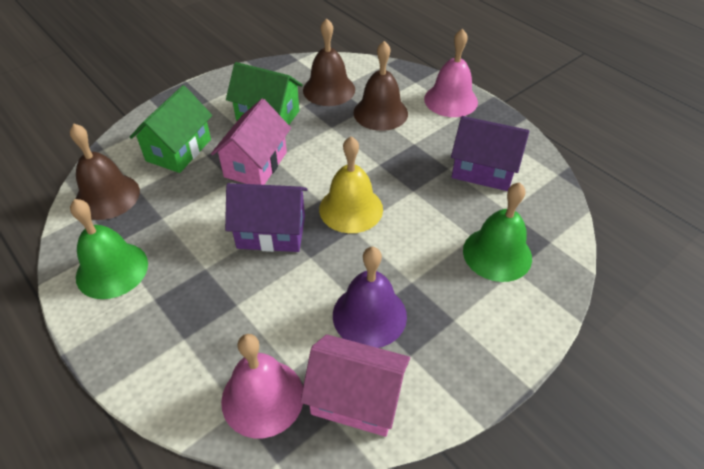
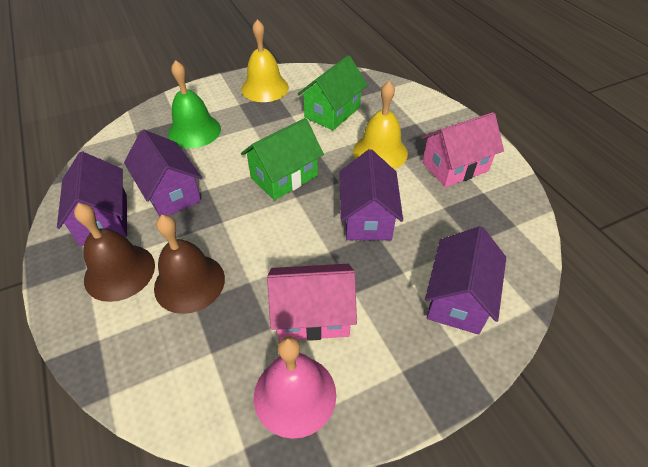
brown bell: [70,124,140,220] [303,18,355,106] [354,41,408,131] = 3 -> [74,203,155,302] [154,215,225,314] = 2
green bell: [70,199,148,299] [463,182,532,282] = 2 -> [168,60,221,148] = 1
pink bell: [221,334,303,438] [424,28,478,117] = 2 -> [254,336,336,439] = 1
purple bell: [333,247,407,348] = 1 -> none = 0
purple house: [225,183,308,252] [451,116,529,191] = 2 -> [57,151,127,246] [124,129,202,216] [339,149,403,240] [425,226,506,335] = 4
yellow bell: [319,136,383,233] = 1 -> [241,19,289,102] [353,81,408,169] = 2

